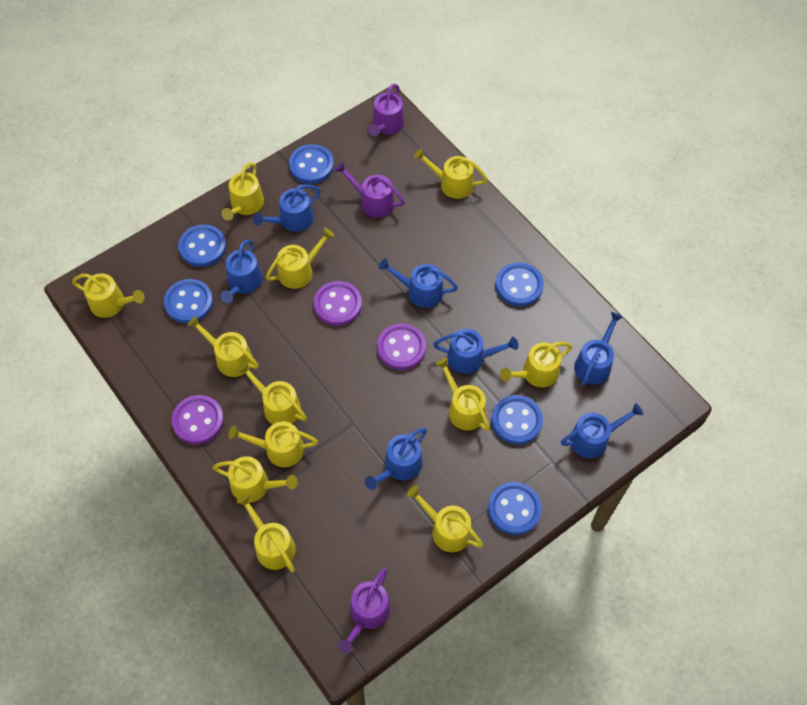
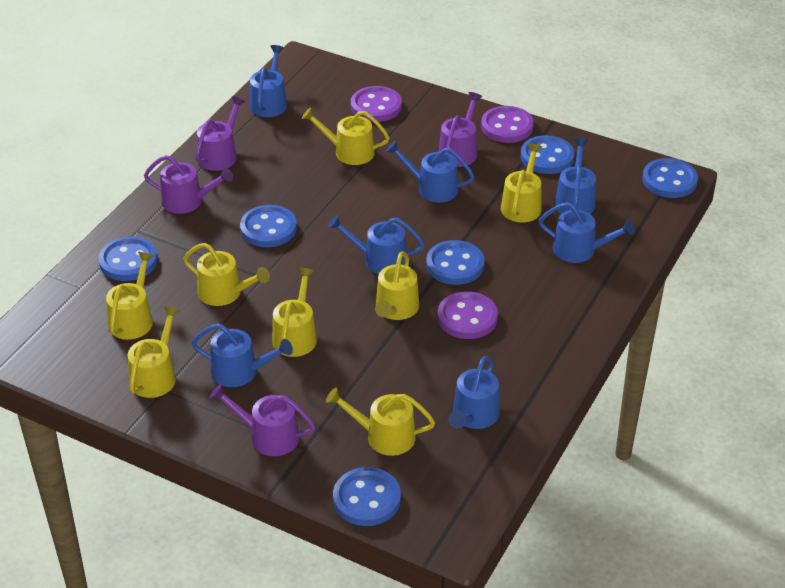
purple watering can: [335,162,405,218] [338,568,391,653] [368,84,404,136] = 3 -> [144,155,233,214] [195,96,245,171] [210,384,316,456] [439,92,482,167] = 4
yellow watering can: [72,273,144,318] [187,316,259,377] [213,456,298,503] [221,163,264,221] [228,421,318,467] [237,362,307,424] [237,494,296,572] [266,228,334,289] [406,485,483,552] [414,148,488,199] [436,358,490,431] [500,342,572,388] = 12 -> [106,252,154,340] [128,306,180,398] [183,243,270,306] [272,268,317,357] [302,108,390,165] [326,388,435,456] [375,251,419,320] [501,143,542,223] = 8

